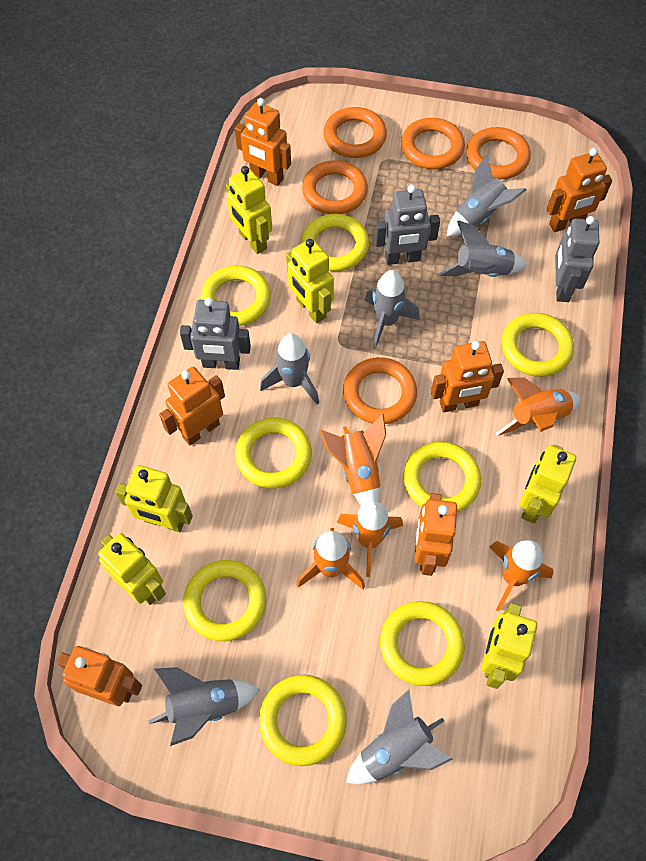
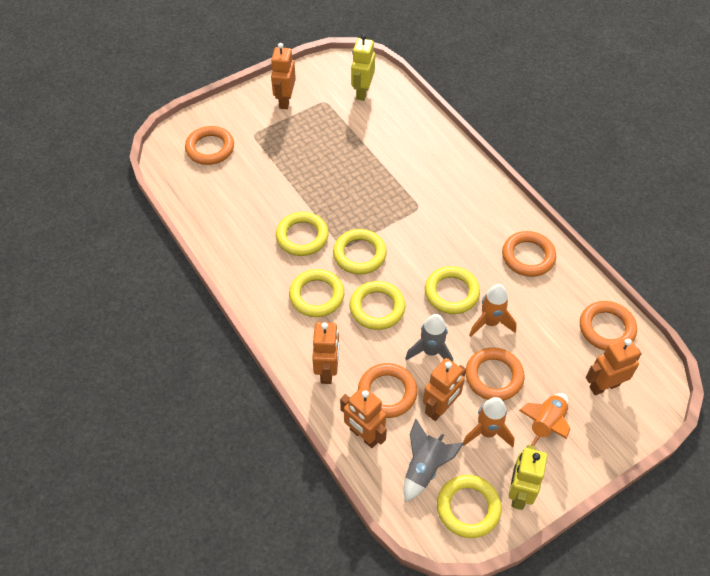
grey robot: [180,297,251,370] [375,185,440,265] [555,216,600,302] = 3 -> none = 0
grey rocket: [148,667,260,746] [260,333,319,405] [346,690,453,785] [365,270,420,349] [439,220,527,277] [447,155,526,236] = 6 -> [404,418,464,502] [405,314,453,362] = 2
orange robot: [57,646,142,706] [159,367,225,445] [235,98,291,186] [414,493,457,576] [431,341,504,412] [547,148,612,232] = 6 -> [271,43,296,109] [312,322,339,384] [340,386,387,448] [423,358,466,421] [586,337,642,395] = 5
orange rocket: [297,528,365,589] [319,414,386,506] [337,501,403,577] [489,540,554,611] [496,377,581,436] = 5 -> [463,397,515,447] [469,284,517,337] [519,393,570,446] = 3
yellow ring: [183,560,266,641] [201,266,271,326] [235,417,312,489] [259,675,347,766] [301,214,369,271] [380,601,465,686] [403,442,481,512] [501,313,574,377] = 8 -> [276,212,328,256] [289,269,344,317] [333,229,387,274] [350,281,405,330] [425,266,480,314] [437,475,502,538] = 6
yellow robot: [98,533,166,605] [115,465,193,532] [226,166,272,254] [286,238,334,323] [481,603,537,689] [519,445,576,523] = 6 -> [351,34,375,101] [509,445,547,510] = 2

